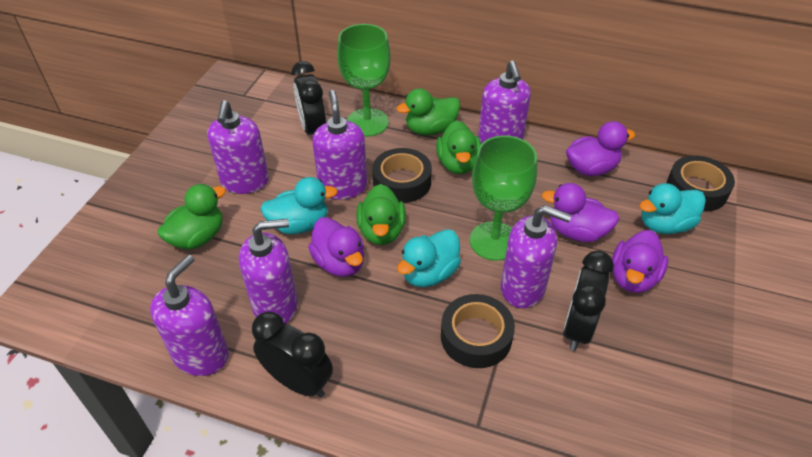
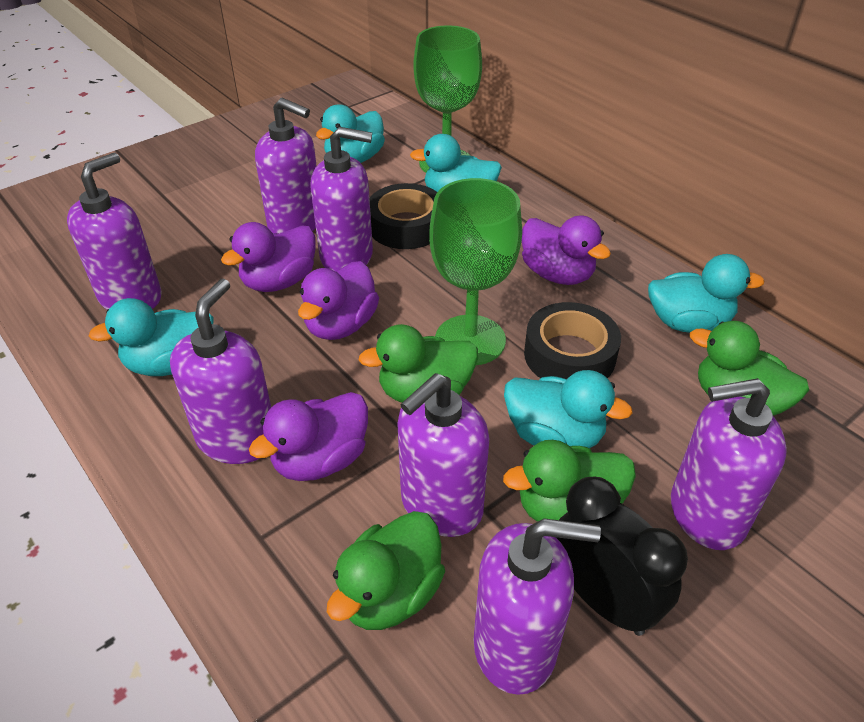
black clock: [252,311,333,398] [292,61,326,135] [563,250,614,351] = 3 -> [556,477,688,636] = 1
black tape: [372,148,432,203] [441,294,515,368] [667,155,735,212] = 3 -> [369,183,437,249] [524,302,621,379] = 2
purple soap dispenser: [150,255,229,376] [207,100,269,194] [239,219,298,324] [312,90,367,200] [478,61,531,144] [501,205,572,308] = 6 -> [67,153,162,310] [170,279,271,464] [255,98,317,234] [310,127,373,272] [397,373,489,537] [473,518,601,695] [671,378,787,550] = 7
turquoise duck: [260,177,338,234] [397,229,461,287] [639,183,706,234] = 3 -> [88,298,214,376] [316,104,385,163] [410,134,502,192] [504,370,633,448] [648,254,764,333] = 5

